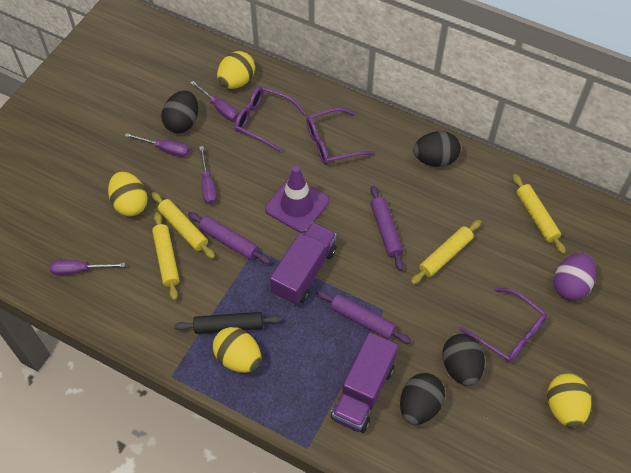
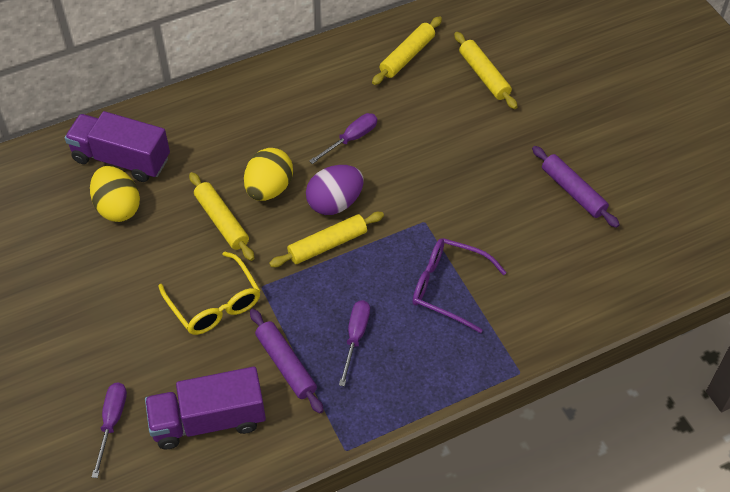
black egg: [161,90,198,133] [400,373,445,425] [413,131,461,167] [442,334,485,386] = 4 -> none = 0
black rolling pin: [174,312,282,334] = 1 -> none = 0
purple glasses: [235,87,306,152] [306,108,374,165] [459,288,547,363] = 3 -> [413,238,507,333] = 1
purple rolling pin: [188,212,271,264] [317,291,411,344] [370,186,404,271] = 3 -> [250,309,323,414] [532,146,620,228] = 2
purple screwdriver: [50,260,125,275] [125,133,189,157] [190,81,238,121] [199,146,217,205] = 4 -> [92,382,127,478] [309,113,377,164] [339,300,370,387] = 3
purple traffic cone: [265,166,329,233] = 1 -> none = 0
yellow egg: [108,171,148,217] [213,327,261,373] [217,51,255,89] [547,374,591,429] = 4 -> [90,166,140,222] [244,148,293,201] = 2
yellow glasses: none = 0 -> [159,251,261,335] = 1

